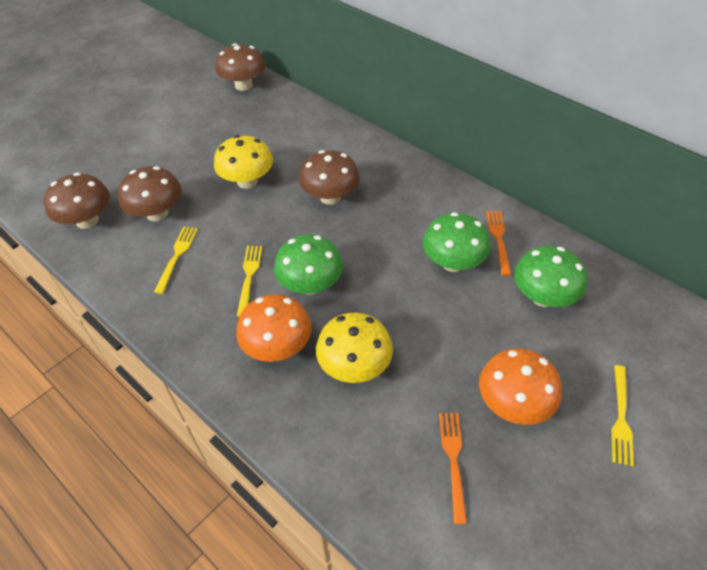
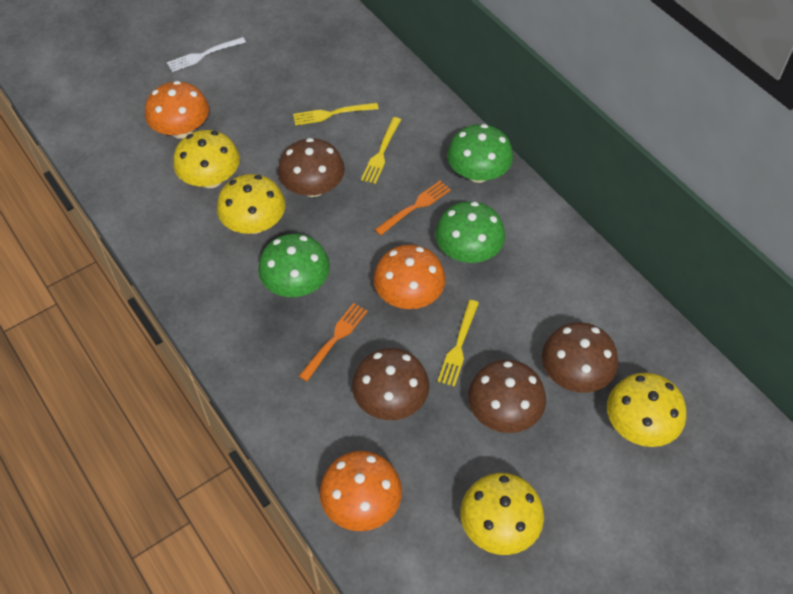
orange mushroom: [236,294,311,362] [479,348,562,425] = 2 -> [145,81,209,139] [319,451,402,531] [373,245,446,309] = 3
white fork: none = 0 -> [167,37,246,72] = 1
yellow mushroom: [214,135,273,189] [316,312,393,383] = 2 -> [173,130,240,188] [217,174,286,234] [460,473,544,555] [607,373,686,447] = 4

